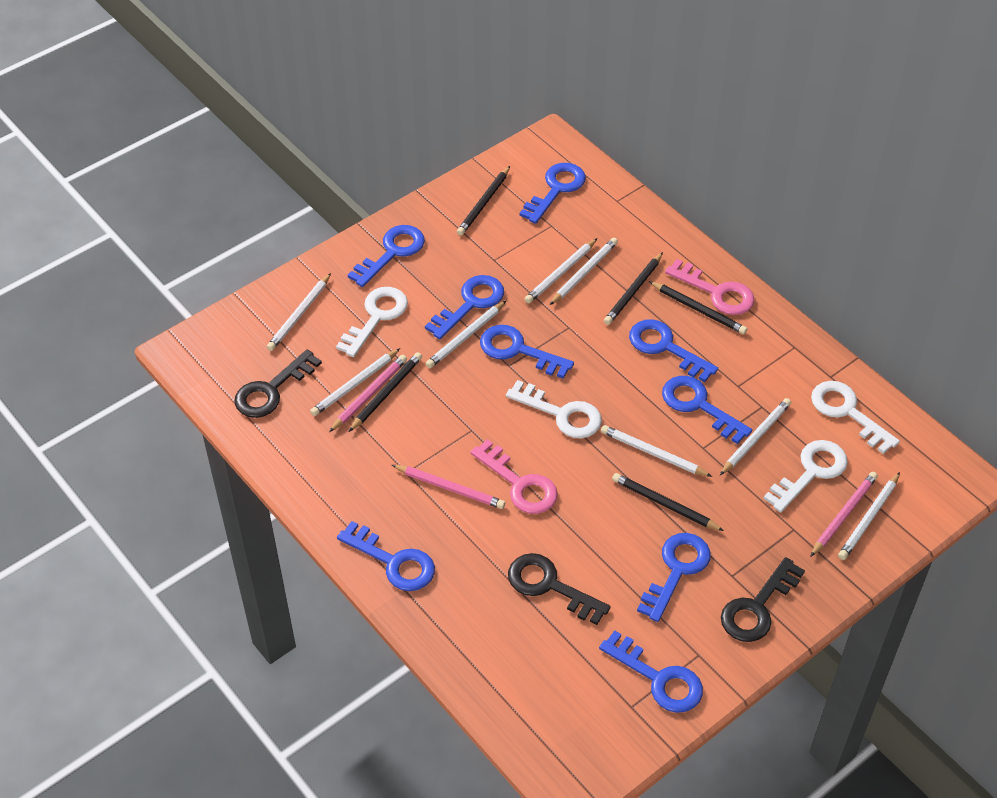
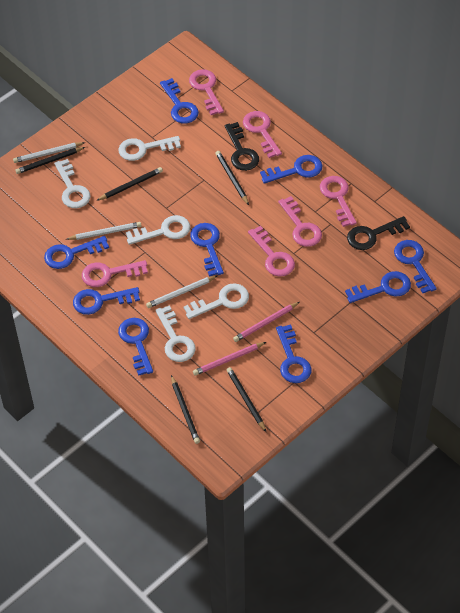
black key: [234,349,322,418] [508,553,611,625] [721,557,805,642] = 3 -> [225,122,259,171] [347,216,410,250] = 2
pink key: [470,439,558,514] [665,259,754,315] = 2 -> [82,260,148,287] [189,69,224,115] [243,111,282,158] [248,226,295,277] [278,196,322,247] [320,176,357,227] = 6
pink pencil: [329,355,407,432] [392,465,505,509] [810,472,878,557] = 3 -> [193,342,266,376] [233,302,300,342] = 2
white key: [336,287,408,357] [506,380,602,438] [763,440,848,512] [811,381,900,454] = 4 -> [54,159,90,208] [118,136,181,161] [126,215,190,245] [155,305,196,362] [184,283,249,319] = 5
white pencil: [267,273,331,351] [310,348,400,416] [426,301,506,368] [525,238,597,304] [550,238,618,305] [601,425,712,477] [720,398,791,475] [838,472,900,560] = 8 -> [13,142,85,163] [66,222,142,240] [146,276,217,308] = 3

